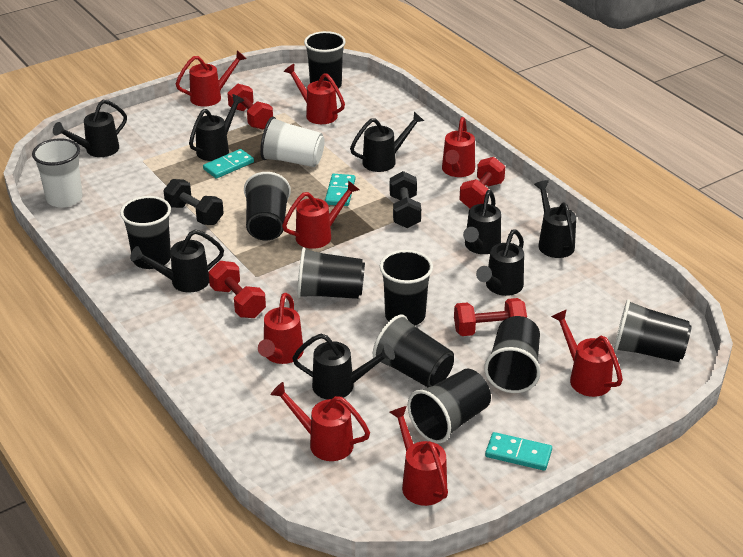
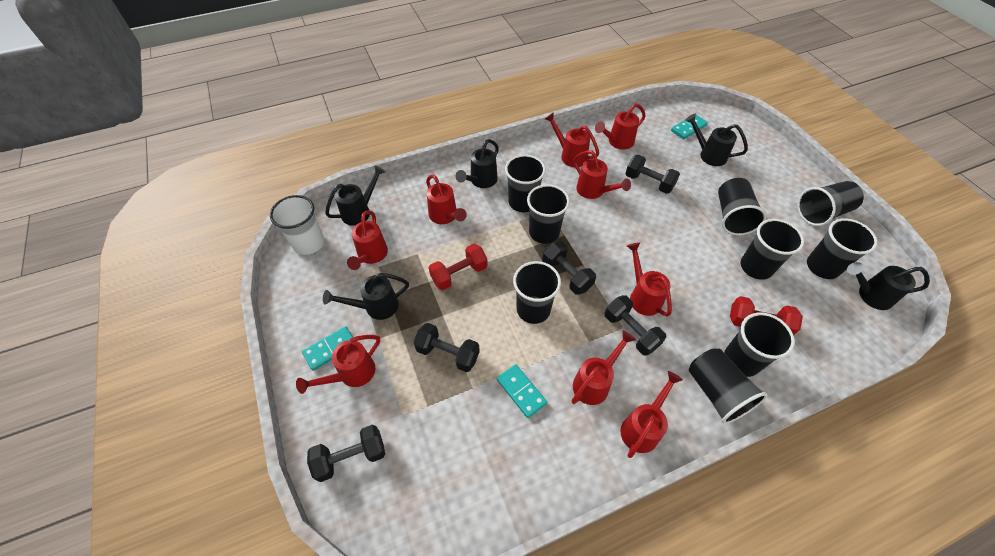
black dumbbell: [163,179,224,225] [390,171,421,228] = 2 -> [307,425,385,482] [414,323,480,372] [542,241,596,295] [605,295,666,356] [625,155,680,194] = 5
black watering can: [53,99,127,157] [130,229,224,292] [189,94,245,161] [292,334,395,400] [350,111,424,172] [463,190,501,254] [476,229,524,296] [534,180,576,258] = 8 -> [323,273,409,320] [325,165,385,226] [456,139,499,188] [685,114,748,166] [847,262,930,310] = 5
red dumbbell: [209,261,266,318] [228,84,273,129] [454,298,527,336] [459,157,505,208] = 4 -> [429,244,488,290] [730,296,803,336] = 2
red watering can: [176,50,246,107] [258,293,304,364] [270,382,370,461] [282,180,359,249] [284,64,345,124] [390,406,448,506] [442,117,475,177] [551,309,623,397] = 8 -> [296,335,380,394] [347,211,388,270] [426,174,467,224] [545,112,599,167] [572,331,636,405] [573,150,631,199] [595,103,646,150] [620,371,683,458] [627,242,672,317] = 9
white cup: [32,138,83,208] [260,117,325,167] = 2 -> [270,195,324,255] = 1

